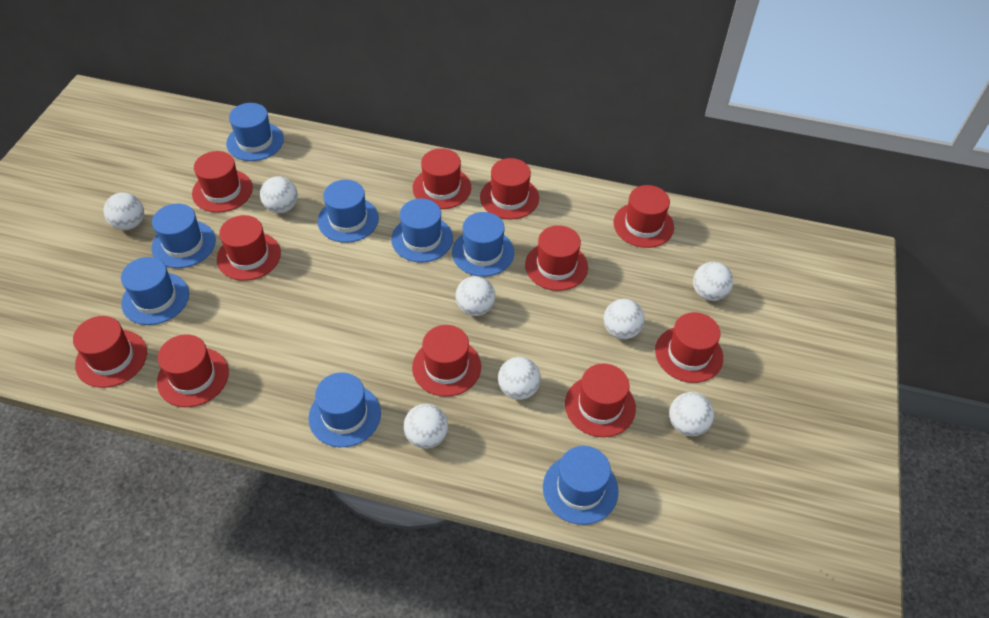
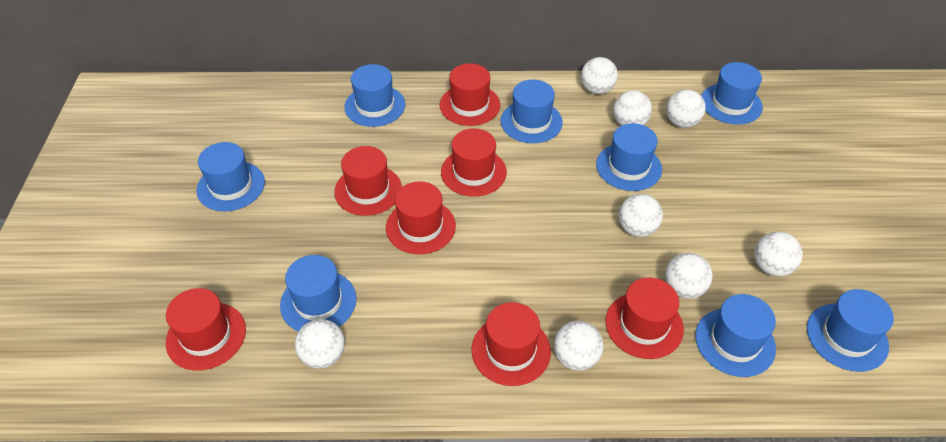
red hat: [73,316,147,388] [157,334,229,407] [192,151,253,213] [217,215,281,281] [412,325,481,397] [413,148,471,209] [480,158,539,220] [525,225,588,291] [565,363,636,437] [614,185,674,248] [655,312,723,383] = 11 -> [166,288,246,371] [334,146,402,216] [386,181,456,254] [440,63,500,126] [441,128,507,197] [471,302,551,386] [605,278,684,359] = 7

